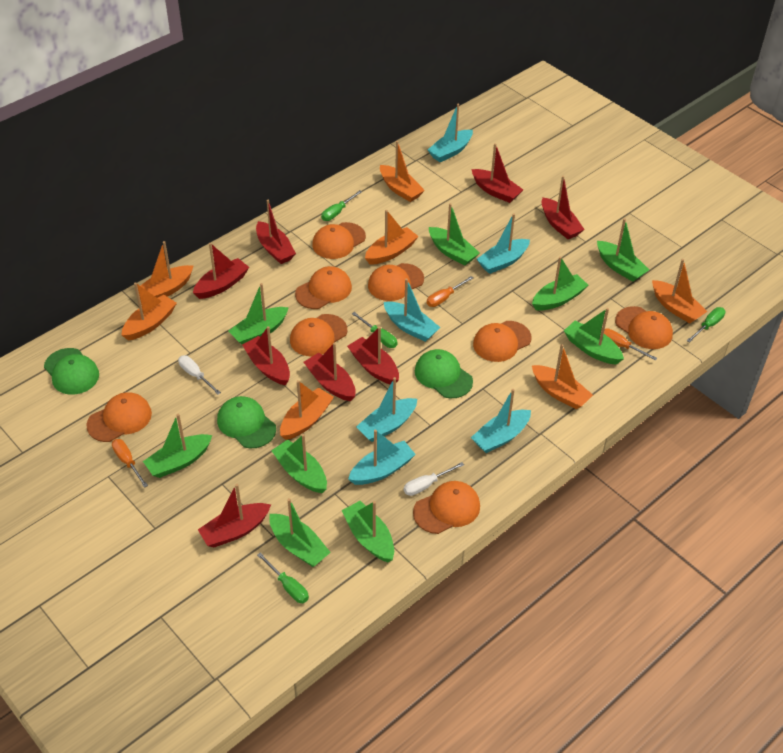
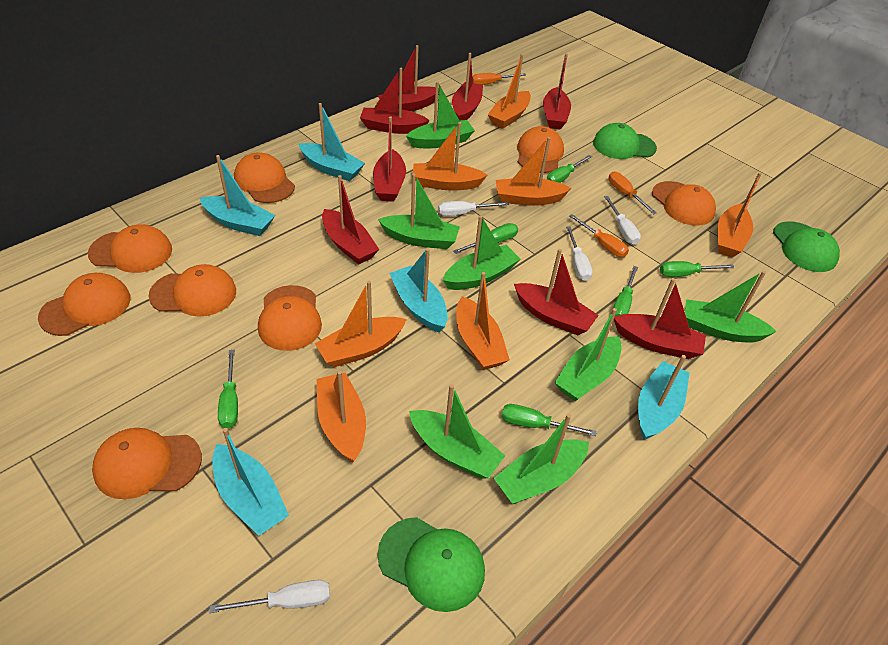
green boat: [143,414,213,478] [229,283,289,344] [269,498,331,567] [271,434,327,493] [341,501,394,562] [429,203,479,266] [532,257,588,311] [564,308,624,364] [597,218,649,282] = 9 -> [378,174,460,249] [406,82,475,148] [409,384,505,479] [443,215,520,290] [494,414,589,504] [554,308,622,401] [685,271,777,343] = 7
green screwdriver: [257,553,309,603] [321,190,362,221] [352,312,397,348] [687,307,726,343] = 4 -> [218,350,238,429] [453,223,518,254] [502,404,597,436] [547,155,592,183] [613,266,638,316] [660,261,735,277] = 6
turquoise boat: [348,430,416,485] [356,377,417,442] [384,279,441,342] [428,104,473,162] [471,389,531,453] [477,213,530,274] = 6 -> [200,155,275,236] [212,428,289,536] [299,103,365,181] [389,248,448,333] [638,355,690,440] = 5
white screwdriver: [178,355,221,395] [404,462,464,496] = 2 -> [209,580,330,613] [438,201,509,216] [566,227,593,281] [604,196,641,245] = 4

